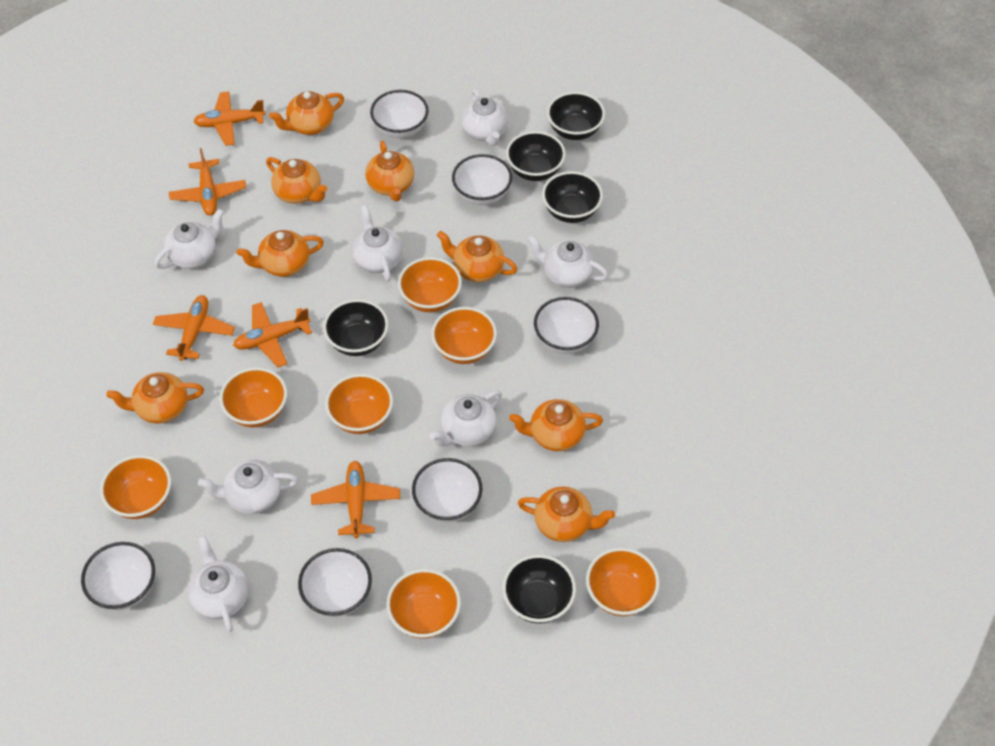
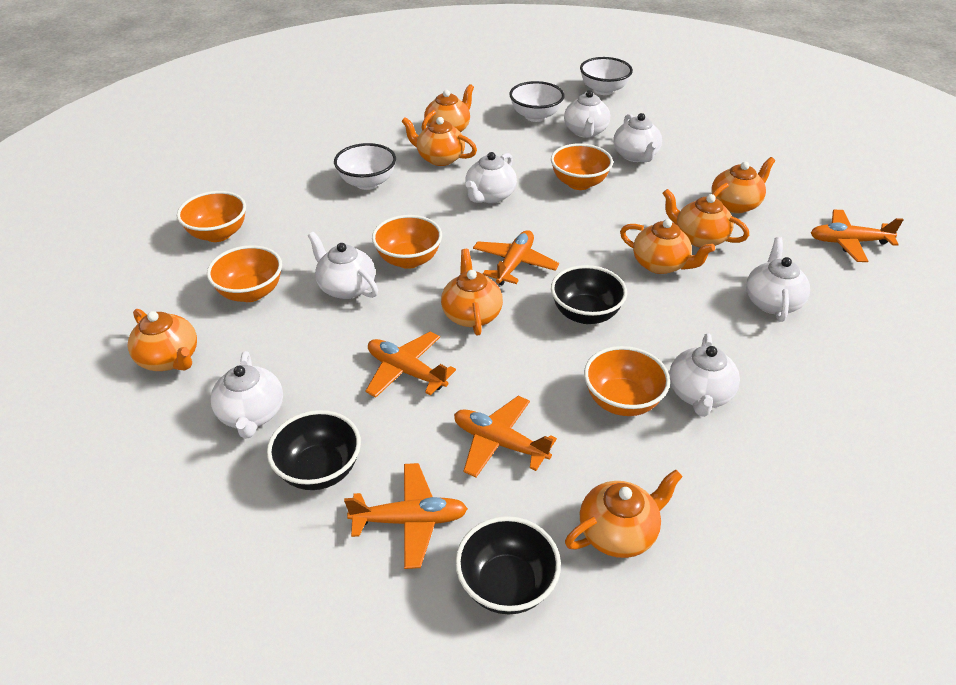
black bowl: [323,299,388,356] [502,555,576,624] [506,131,566,181] [542,171,603,223] [547,92,605,140] = 5 -> [267,410,361,490] [455,516,561,615] [551,265,627,324] = 3
orange bowl: [100,455,171,519] [219,367,287,427] [325,374,393,434] [386,569,461,639] [398,257,462,312] [431,307,497,364] [586,548,660,616] = 7 -> [177,191,246,242] [207,245,282,302] [372,215,442,269] [551,143,613,190] [584,346,670,416] = 5
white bowl: [81,542,155,610] [298,548,372,617] [370,90,429,138] [412,458,482,522] [452,154,512,205] [534,297,599,354] = 6 -> [334,143,396,190] [509,81,565,122] [580,57,633,95] = 3

